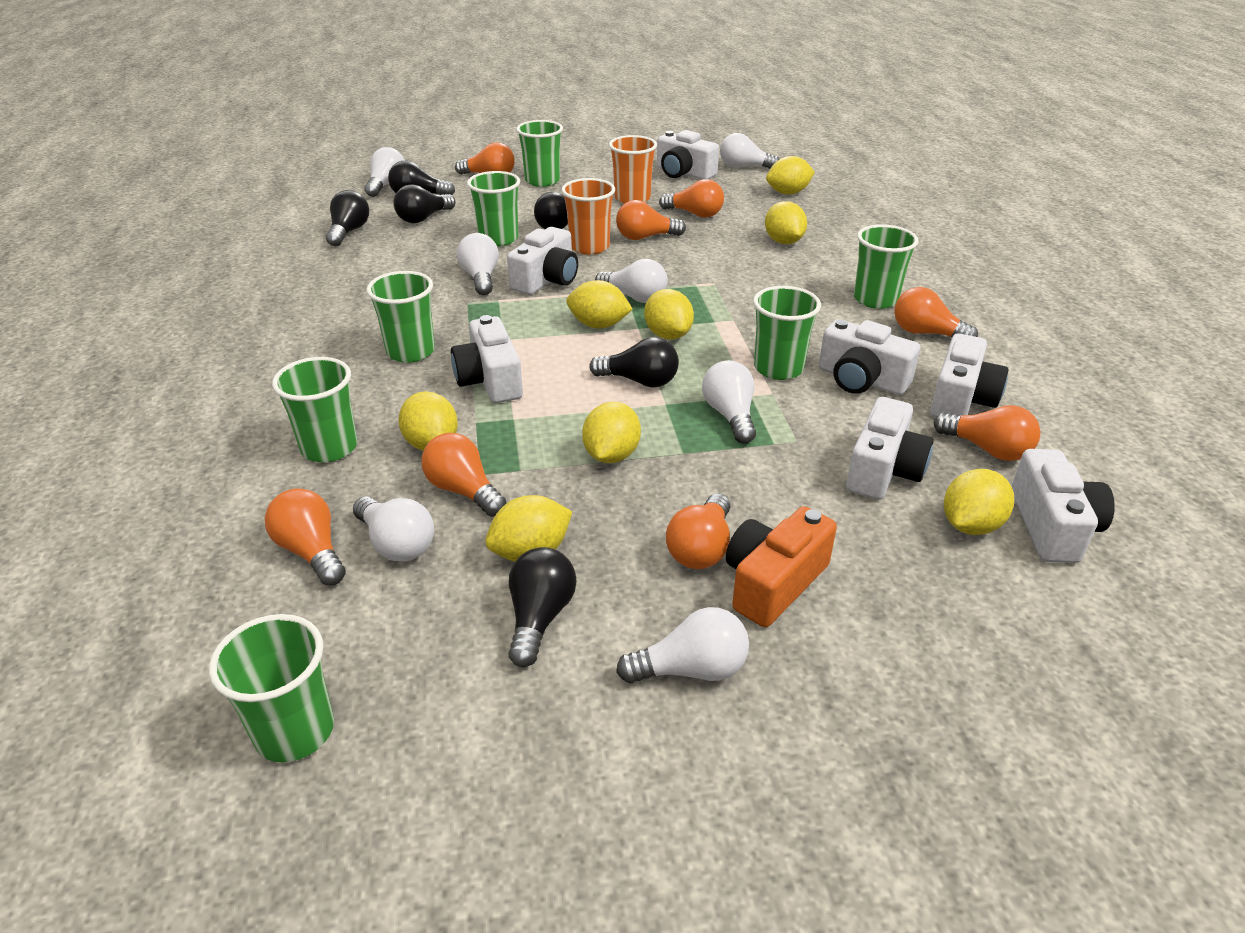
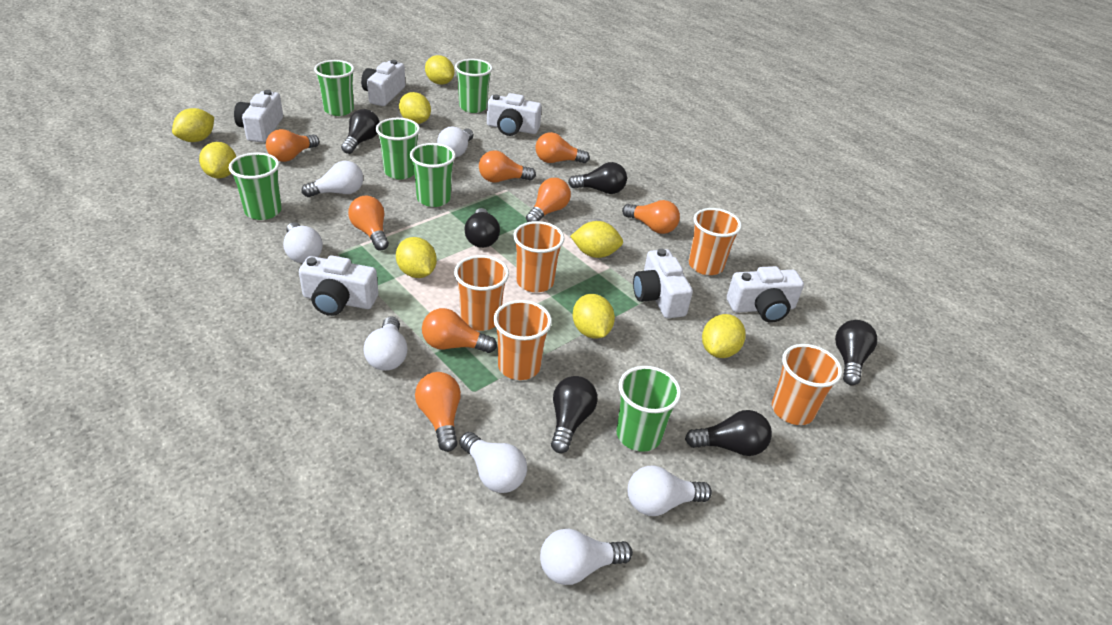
green cup: [209,614,334,763] [272,357,357,462] [366,271,435,363] [467,171,520,246] [516,120,563,187] [753,286,821,380] [854,224,919,309] = 7 -> [229,152,282,220] [314,60,354,116] [376,118,420,179] [410,143,456,207] [455,59,493,113] [616,366,681,452] = 6
orange camera: [726,506,837,627] = 1 -> none = 0
orange cup: [561,178,615,255] [609,135,657,204] = 2 -> [454,255,509,331] [493,300,552,380] [513,221,565,292] [689,208,742,275] [772,344,842,425] = 5
white camera: [451,315,523,403] [507,227,578,295] [657,130,719,180] [819,319,920,395] [846,397,934,500] [930,333,1008,418] [1012,449,1115,563] = 7 -> [234,90,283,142] [299,255,378,316] [361,60,405,106] [487,93,542,136] [633,248,693,318] [727,266,804,323] = 6

